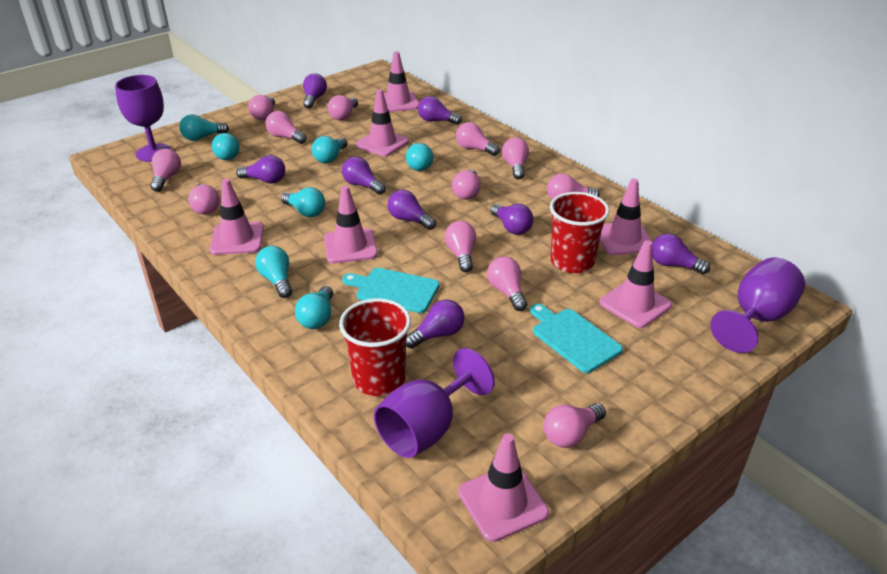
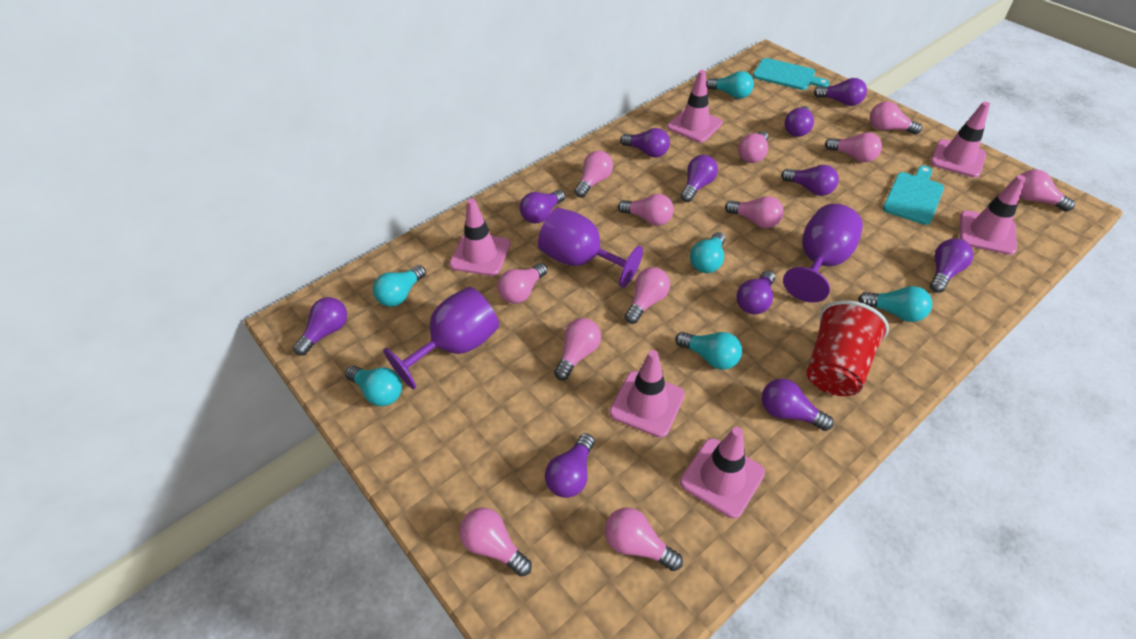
pink traffic cone: [210,179,264,255] [324,186,378,264] [356,89,409,157] [384,51,419,112] [458,433,549,542] [600,178,653,255] [600,240,672,328] = 7 -> [449,198,510,276] [609,350,685,438] [667,70,723,143] [680,427,765,519] [930,102,990,178] [960,175,1026,255] = 6
purple light bulb: [236,155,285,184] [303,73,327,109] [342,157,386,195] [388,190,436,230] [406,300,464,349] [418,96,462,125] [491,204,533,235] [652,233,710,275] = 8 -> [293,297,347,356] [520,190,565,223] [545,433,595,498] [620,128,670,157] [681,155,718,202] [737,271,775,314] [762,379,834,431] [781,165,839,196] [784,106,814,137] [814,78,867,106] [930,239,973,293] = 11
red cup: [339,298,411,396] [550,192,610,273] = 2 -> [807,300,889,396] = 1
turquoise light bulb: [179,115,229,141] [212,133,240,160] [255,246,292,298] [281,187,325,217] [295,286,333,329] [312,136,348,163] [406,143,433,171] = 7 -> [345,365,402,406] [373,265,426,307] [675,332,742,370] [690,232,725,273] [706,71,754,99] [858,286,932,322] = 6

